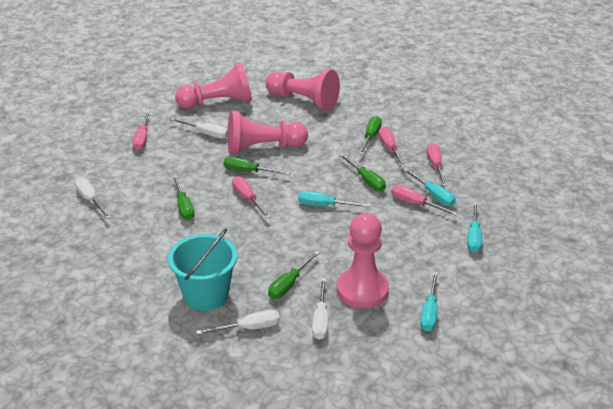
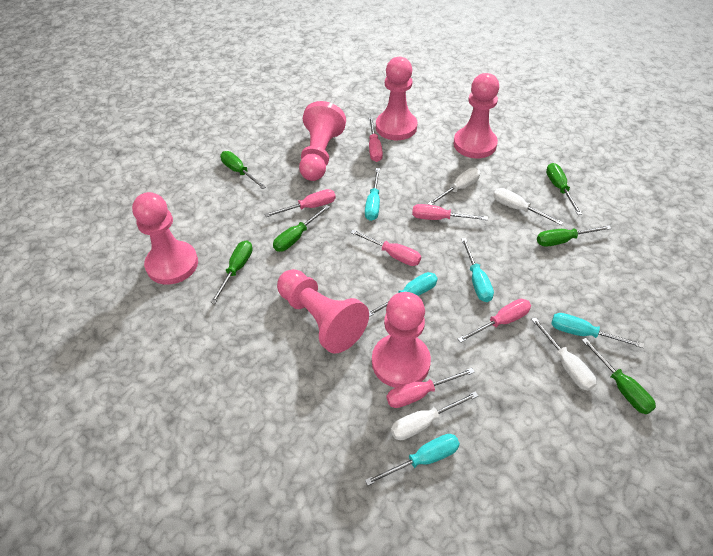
green screwdriver: [172,175,194,220] [224,157,290,175] [268,251,320,299] [340,154,386,191] [359,116,382,155] = 5 -> [210,240,253,304] [220,151,266,189] [273,205,330,252] [537,225,612,247] [546,163,582,215] [582,338,656,414] = 6
pink pawn: [175,62,252,109] [228,111,308,155] [266,69,340,111] [337,213,389,308] = 4 -> [132,192,198,284] [277,269,369,354] [299,101,346,181] [372,292,431,388] [376,57,417,140] [453,73,499,158] = 6
pink screwdriver: [132,111,150,150] [232,176,271,218] [378,127,406,167] [391,185,458,216] [426,143,447,186] = 5 -> [265,189,336,217] [350,230,421,266] [369,117,383,162] [387,368,475,408] [412,204,488,220] [458,299,531,343] = 6
turquoise bucket: [168,229,237,311] = 1 -> none = 0
turquoise screwdriver: [298,191,370,207] [403,168,456,206] [420,272,438,332] [467,202,482,253] = 4 -> [365,168,380,221] [365,434,460,486] [369,272,438,317] [461,238,494,302] [551,313,644,348] = 5

